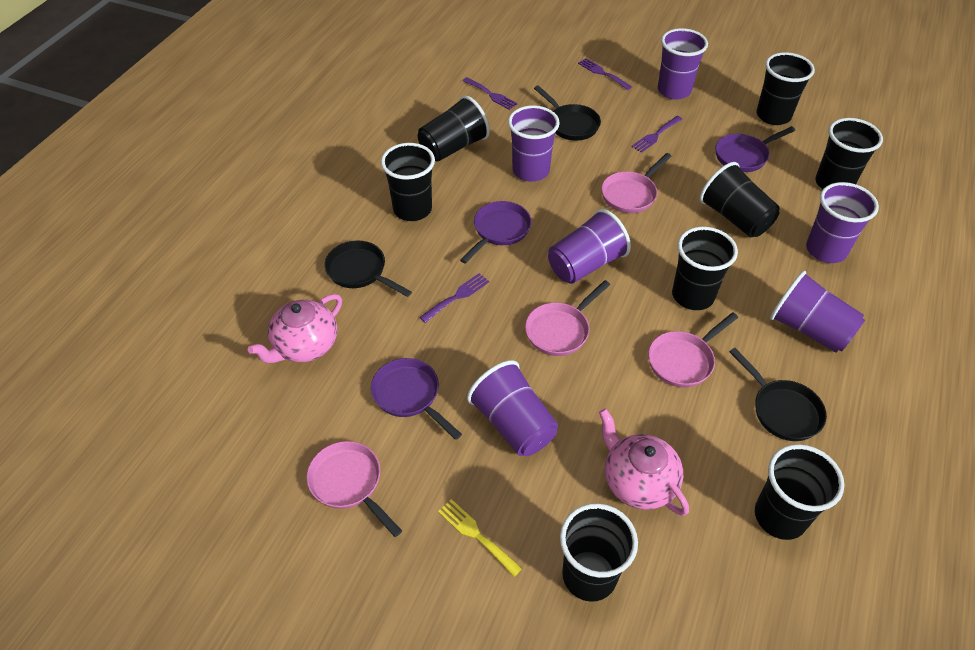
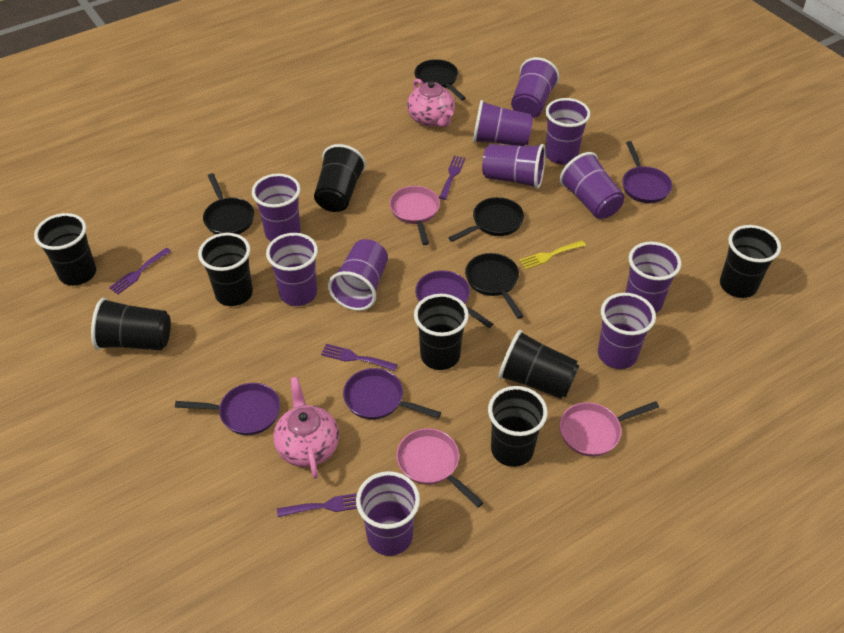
black pan: [325,241,412,297] [534,85,601,141] [729,348,827,441] = 3 -> [203,173,254,234] [414,59,466,101] [448,197,524,242] [465,253,524,319] = 4
pink pan: [307,441,402,537] [525,280,610,356] [601,153,672,213] [648,312,738,387] = 4 -> [390,186,440,245] [396,428,484,508] [559,401,659,457] = 3
purple cup: [467,360,558,456] [508,105,560,182] [548,209,631,284] [658,28,708,100] [770,271,865,352] [806,182,879,263] = 6 -> [252,174,301,241] [266,233,318,306] [328,239,388,311] [356,471,420,556] [473,100,533,146] [482,144,545,189] [511,57,559,118] [545,98,591,165] [560,152,624,219] [598,293,656,369] [625,242,681,313] = 11
purple pan: [371,358,462,440] [460,201,531,264] [715,126,796,172] = 3 -> [175,383,280,435] [343,368,441,420] [415,270,493,328] [622,141,672,203] = 4

